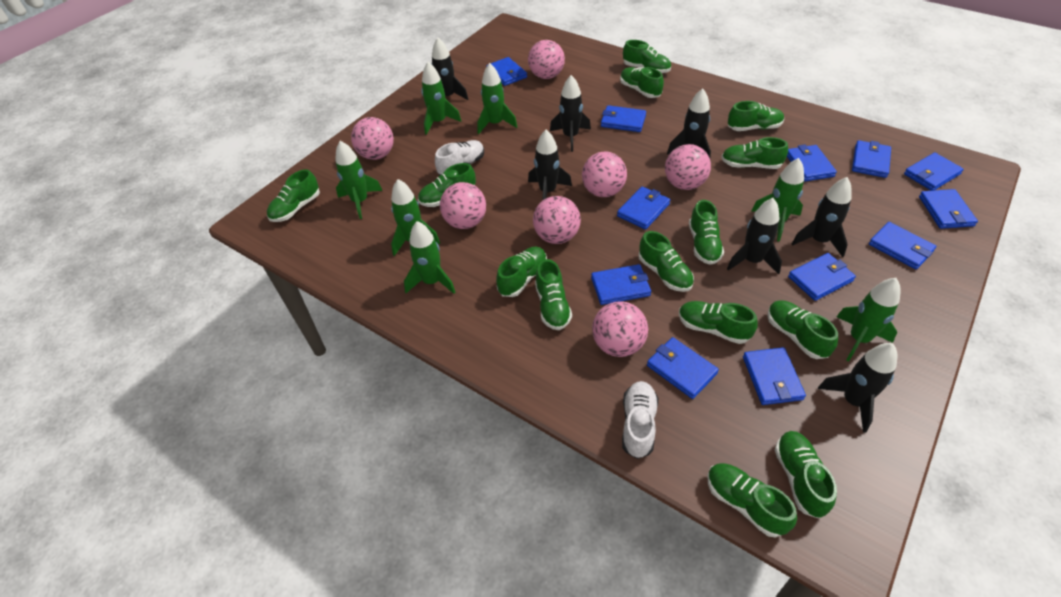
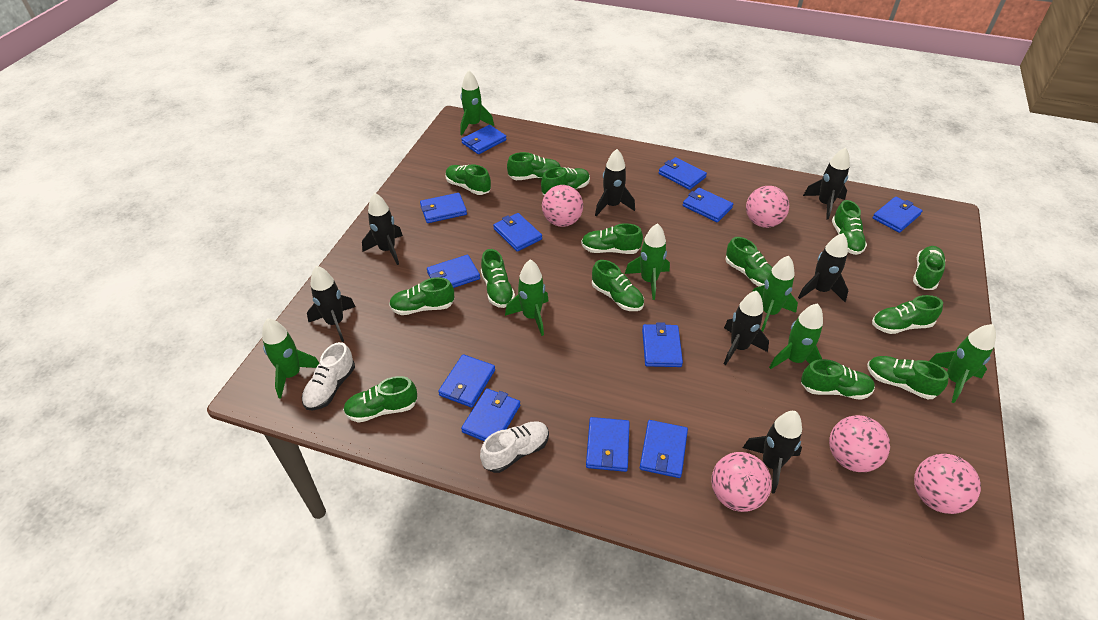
pink ball: [351,117,394,160] [440,182,486,229] [528,40,565,79] [533,196,581,244] [582,152,627,197] [592,301,648,357] [665,144,711,190] = 7 -> [542,185,583,227] [711,452,772,512] [746,186,789,228] [829,415,890,472] [914,454,981,514] = 5

